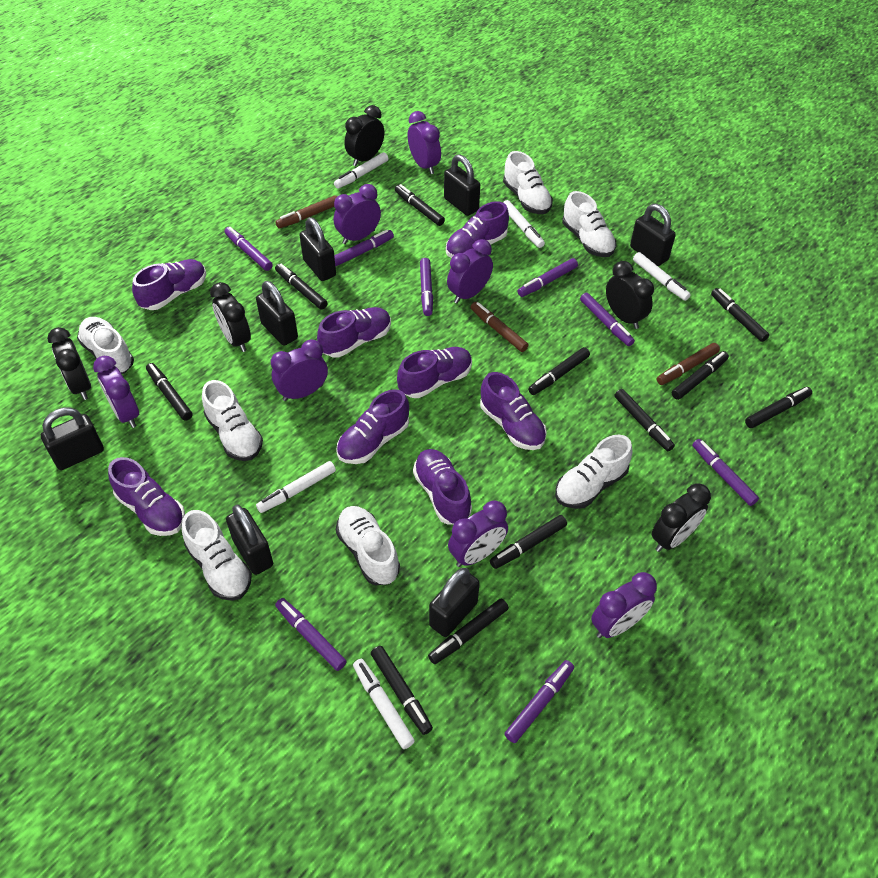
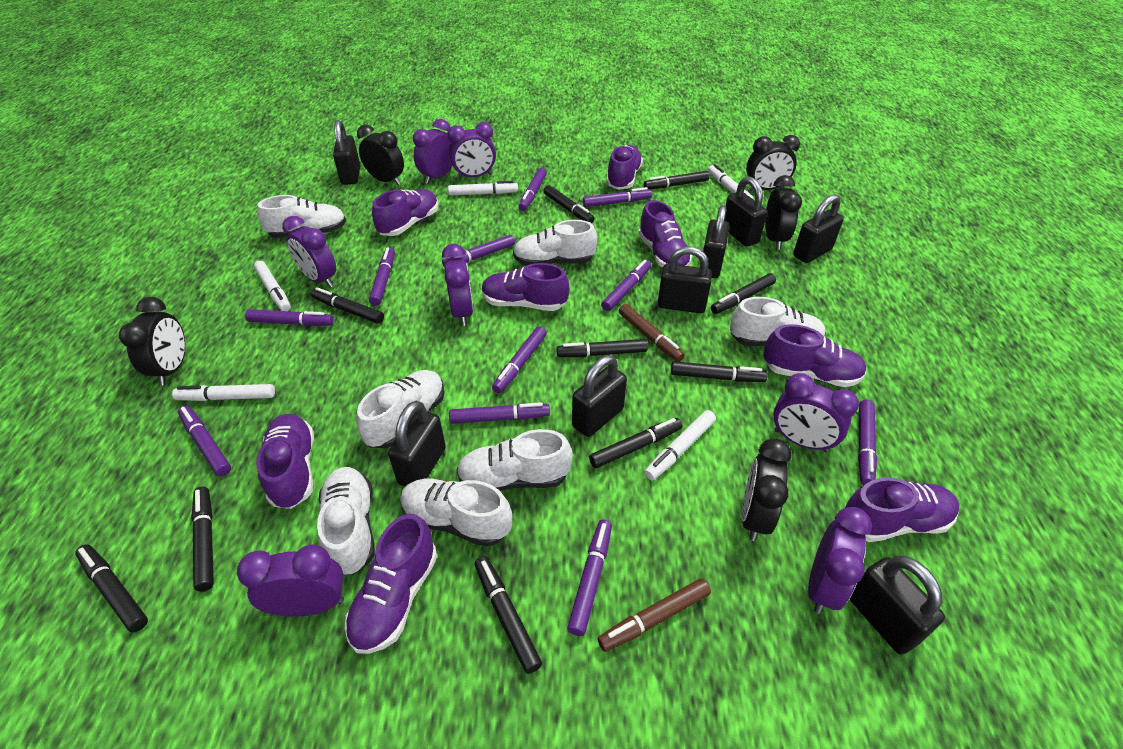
black marker: [146,363,193,421] [275,263,327,309] [371,646,433,735] [395,184,445,226] [428,599,509,664] [490,515,567,569] [528,347,590,395] [615,389,675,451] [672,351,729,400] [711,288,769,342] [745,387,812,428] = 11 -> [75,544,148,633] [191,487,214,591] [311,287,384,324] [475,556,542,674] [544,185,595,223] [556,339,648,357] [589,418,682,468] [644,171,710,189] [671,361,768,382] [711,273,776,314] = 10
black padlock: [41,408,104,470] [226,505,273,575] [256,281,298,346] [300,217,336,281] [429,568,480,637] [444,154,480,216] [630,204,676,266] = 7 -> [333,120,360,185] [388,401,446,487] [572,355,627,437] [658,246,712,313] [703,205,729,278] [724,176,767,247] [793,194,844,263] [850,556,945,655] = 8
brown marker: [276,195,337,228] [471,302,529,352] [657,343,720,385] = 3 -> [598,578,711,652] [619,304,685,362] = 2
purple marker: [224,227,273,271] [275,598,347,671] [334,230,394,266] [420,258,433,316] [504,660,574,743] [518,258,578,297] [580,293,635,346] [692,439,759,506] = 8 -> [178,406,231,477] [245,309,333,326] [369,248,395,306] [442,235,515,266] [449,402,550,424] [492,326,547,393] [519,168,547,211] [567,519,612,636] [583,187,652,207] [601,260,651,311] [858,400,877,485] = 11

